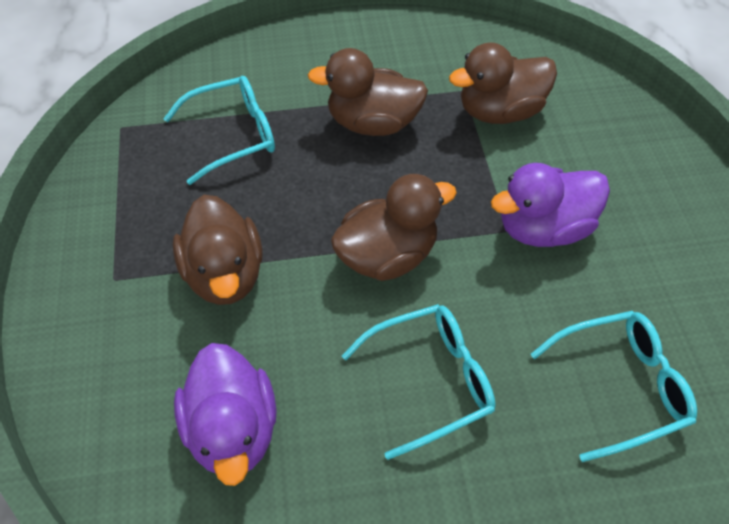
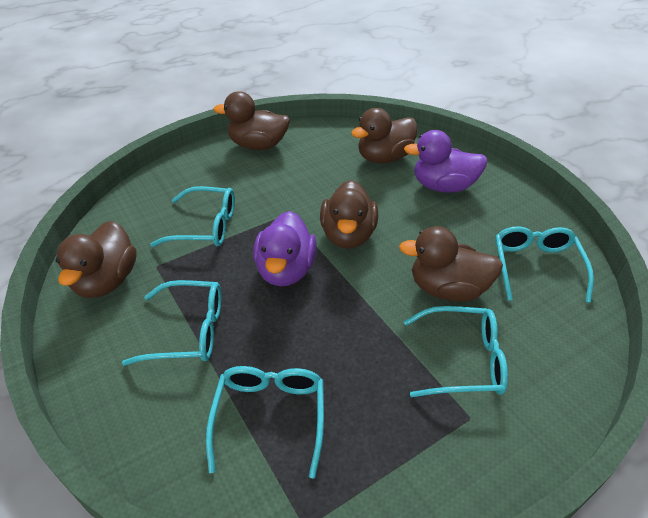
brown duck: [173,195,263,305] [308,48,428,136] [331,174,457,281] [449,42,557,124] = 4 -> [56,221,137,298] [213,91,290,150] [320,180,378,249] [351,108,418,163] [399,226,503,302] = 5
turquoise glasses: [163,76,275,185] [342,304,496,460] [530,311,697,462] = 3 -> [122,280,221,365] [150,186,235,247] [206,366,324,479] [404,306,508,397] [495,226,594,303] = 5

